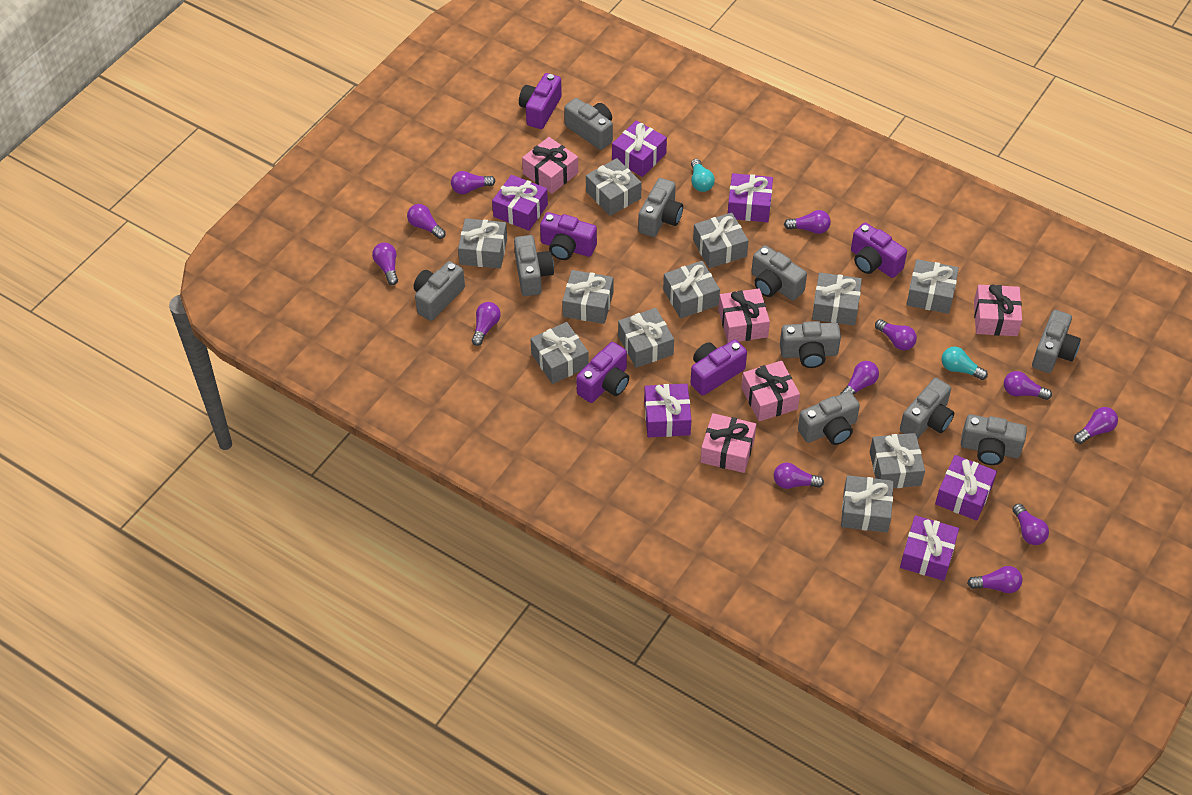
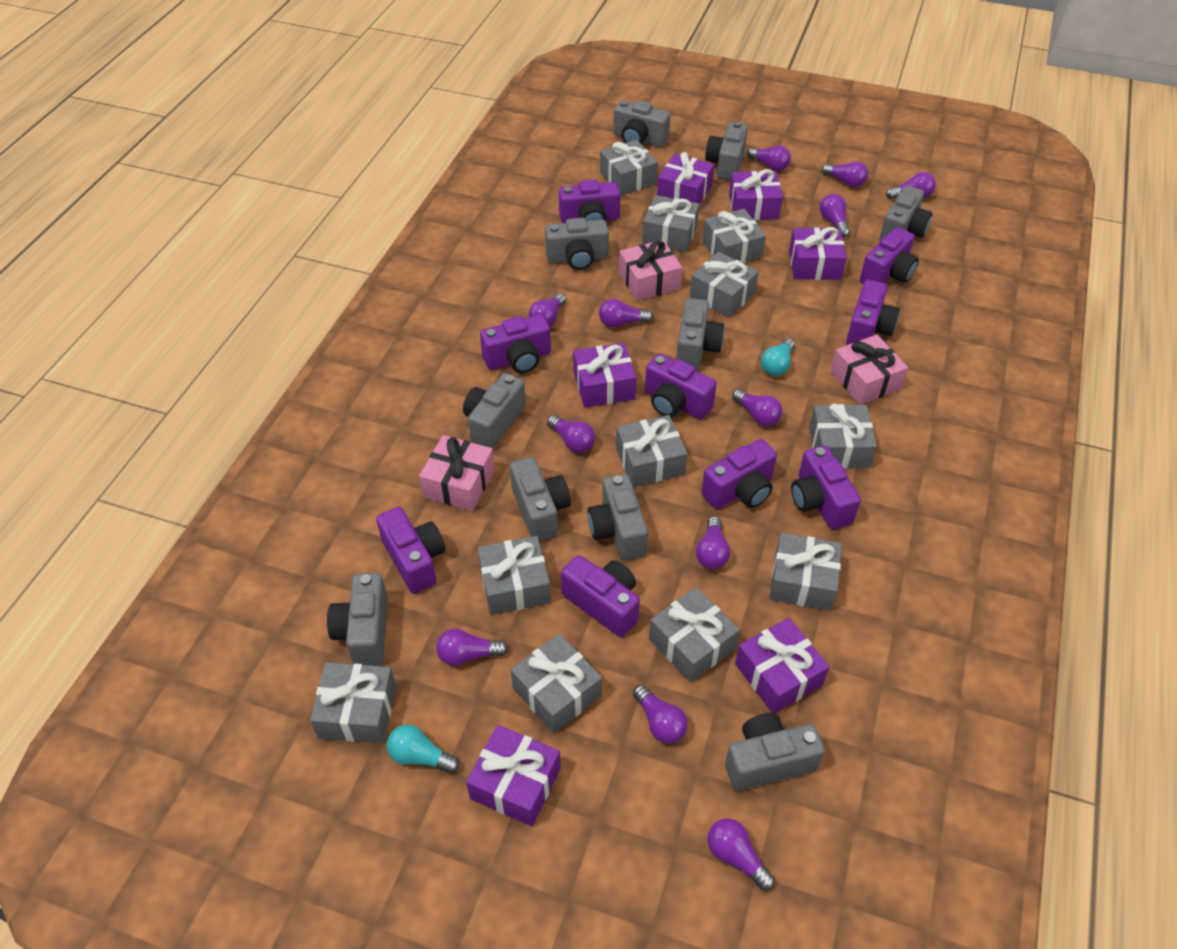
pink gift: [522,137,578,194] [700,413,756,473] [719,288,770,343] [741,361,800,421] [974,284,1022,336] = 5 -> [419,435,495,511] [619,240,682,301] [831,335,908,405] = 3
purple camera: [519,73,562,129] [540,212,597,260] [576,342,629,403] [690,340,747,396] [851,223,907,278] = 5 -> [376,507,445,594] [480,314,551,373] [559,180,620,223] [561,555,640,637] [645,354,717,419] [701,439,777,509] [791,446,861,529] [846,280,900,345] [860,227,919,284] = 9

